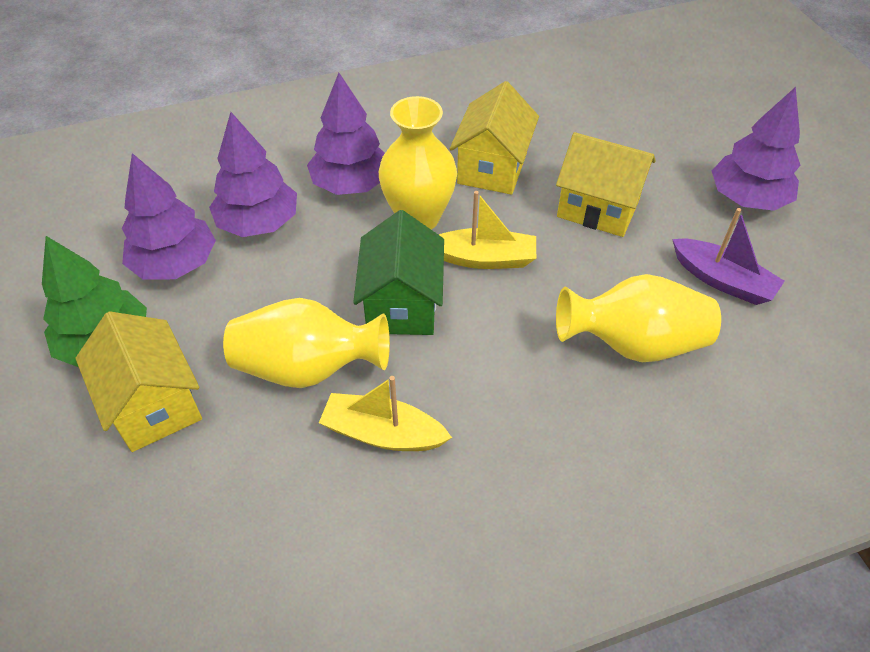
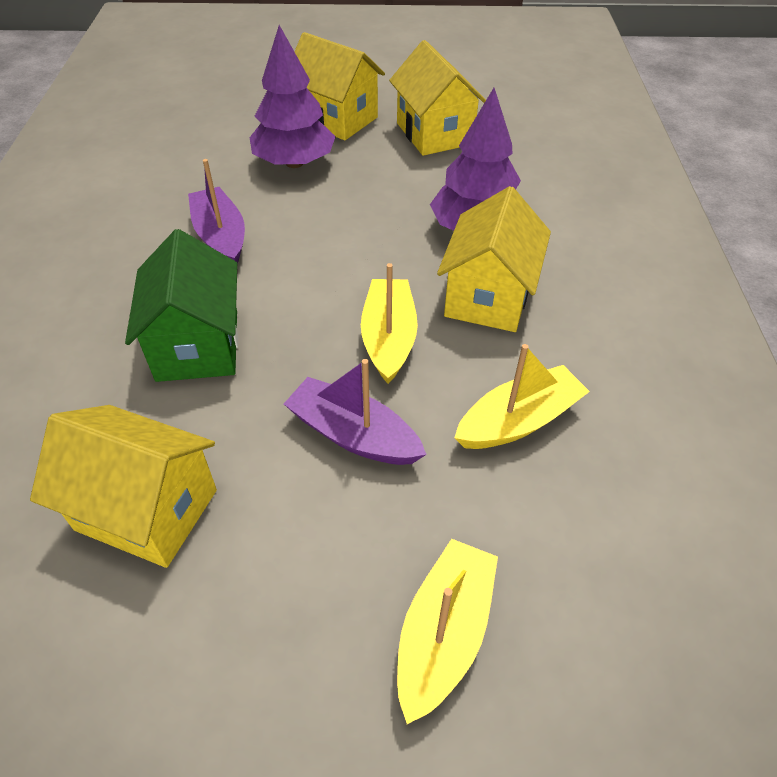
green tree: [42,236,147,367] = 1 -> none = 0
purple boat: [672,208,785,305] = 1 -> [188,159,245,264] [284,359,427,465] = 2
purple tree: [122,153,216,280] [209,112,297,237] [307,73,385,195] [712,87,801,211] = 4 -> [249,25,336,168] [430,88,521,231] = 2
yellow boat: [319,376,452,451] [439,191,536,269] = 2 -> [361,263,418,384] [397,539,498,724] [454,344,590,449] = 3
yellow house: [76,311,202,452] [450,81,539,195] [556,132,656,237] = 3 -> [30,405,217,568] [295,32,385,141] [389,40,486,156] [437,186,551,332] = 4
yellow vase: [223,298,390,388] [379,96,457,229] [556,274,721,362] = 3 -> none = 0

